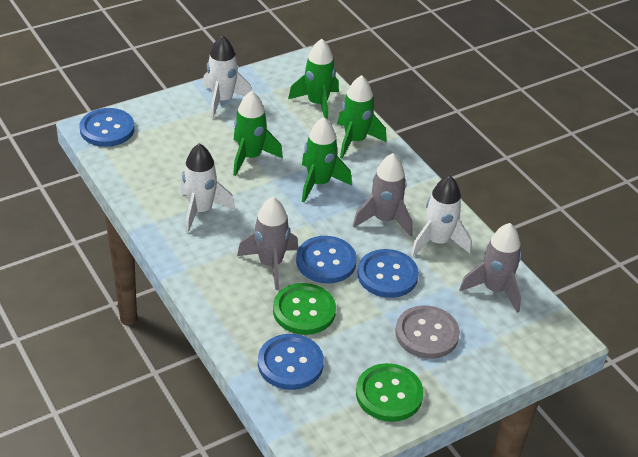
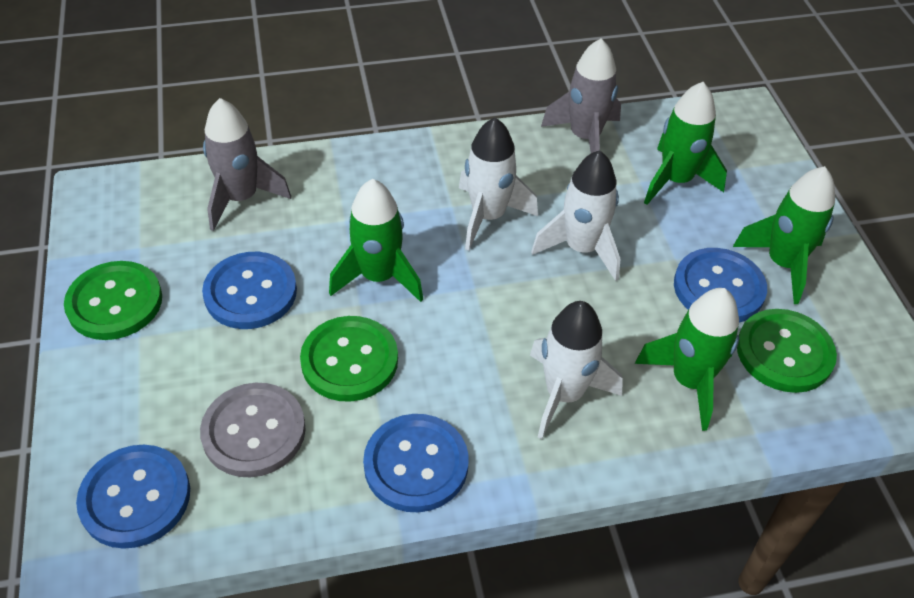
green button: [273,283,336,335] [356,363,423,422] = 2 -> [64,261,162,340] [300,316,398,402] [737,309,837,393] = 3
grey rocket: [237,197,298,290] [353,153,413,237] [459,223,522,313] = 3 -> [203,98,291,231] [541,38,621,153] = 2

